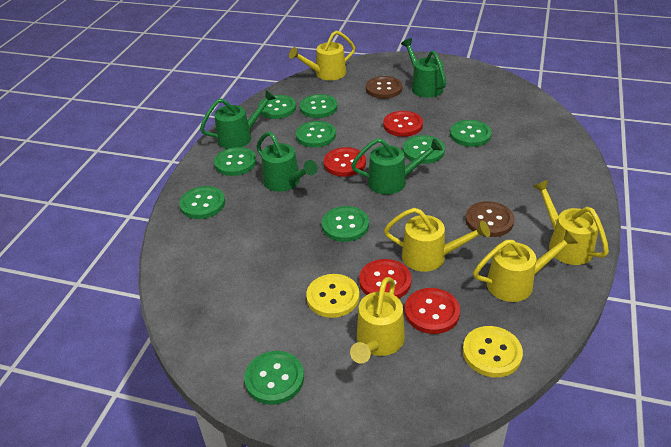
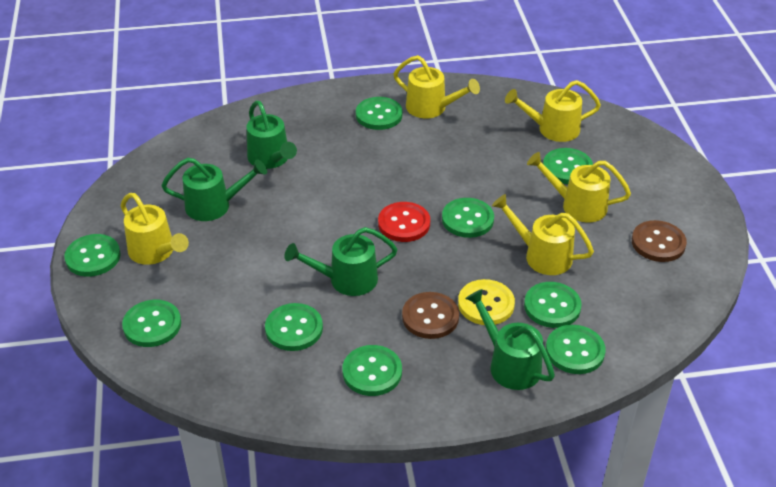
red button: [324,147,366,177] [359,259,411,298] [383,111,423,137] [405,288,460,334] = 4 -> [378,202,430,242] = 1
yellow button: [306,274,359,318] [463,326,523,377] = 2 -> [458,279,515,325] = 1

